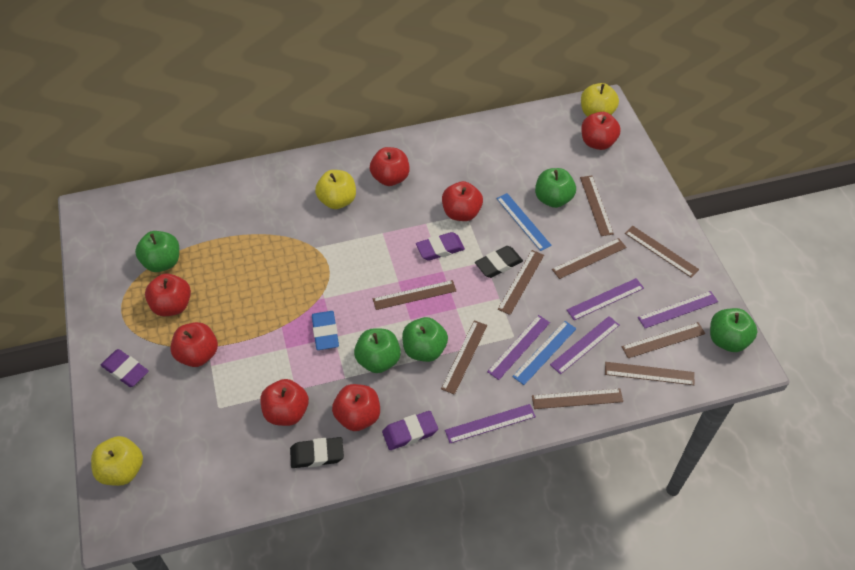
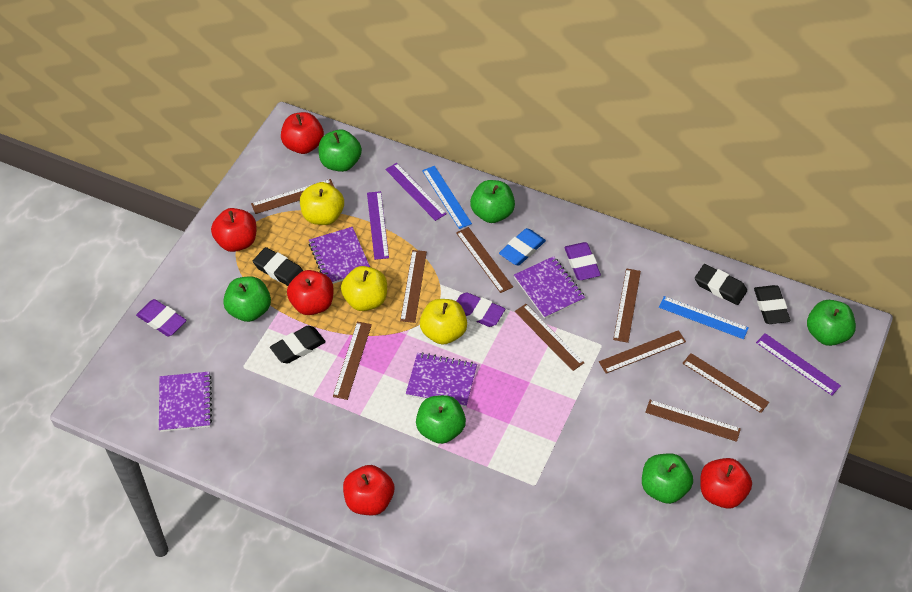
black eraser: [290,437,344,468] [475,246,523,278] = 2 -> [253,247,303,286] [270,326,326,364] [695,264,747,305] [754,285,790,324] = 4
green apple: [135,231,179,272] [354,328,401,373] [402,317,448,362] [535,168,576,208] [710,308,757,352] = 5 -> [223,276,271,322] [319,129,362,172] [416,395,466,444] [470,180,515,223] [642,453,693,504] [807,300,856,346] = 6
purple notebook: none = 0 -> [159,372,212,432] [309,227,370,284] [406,352,477,407] [514,256,585,319] = 4
purple ruler: [445,404,536,443] [487,315,550,380] [550,316,619,374] [567,278,644,320] [638,291,718,328] = 5 -> [367,191,389,260] [385,163,447,221] [756,333,841,395] = 3
red apple: [145,274,191,316] [170,322,218,367] [261,379,309,426] [332,384,380,431] [370,147,410,186] [442,181,483,221] [581,112,621,150] = 7 -> [211,208,256,252] [281,112,324,154] [287,270,334,315] [343,465,394,515] [700,458,752,508] = 5

